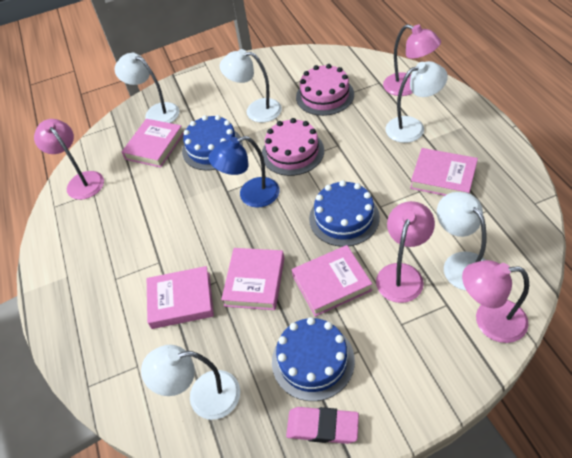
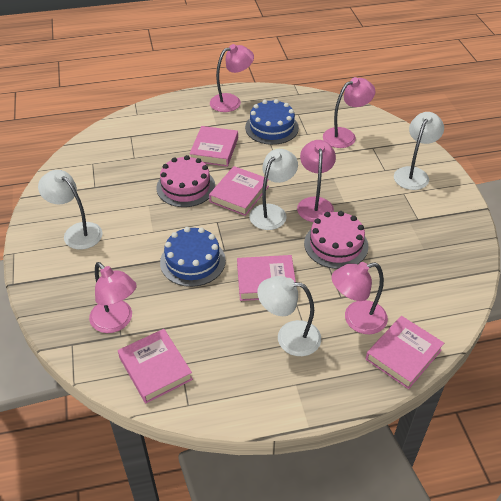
blue cake: [182,115,243,170] [272,317,355,401] [309,180,380,247] = 3 -> [160,227,226,287] [245,99,299,145] = 2
blue lamp: [208,136,280,208] = 1 -> none = 0
pink eraser: [286,407,359,444] = 1 -> none = 0
pink lamp: [34,119,104,200] [376,201,435,303] [383,24,441,96] [462,260,529,343] = 4 -> [89,262,137,333] [210,44,254,112] [297,140,336,222] [323,77,375,148] [332,262,388,334] = 5
white lamp: [115,52,179,123] [141,345,240,420] [220,49,282,123] [386,61,448,143] [437,192,486,291] = 5 -> [38,170,103,249] [249,149,298,230] [257,276,321,356] [394,112,444,190] = 4

